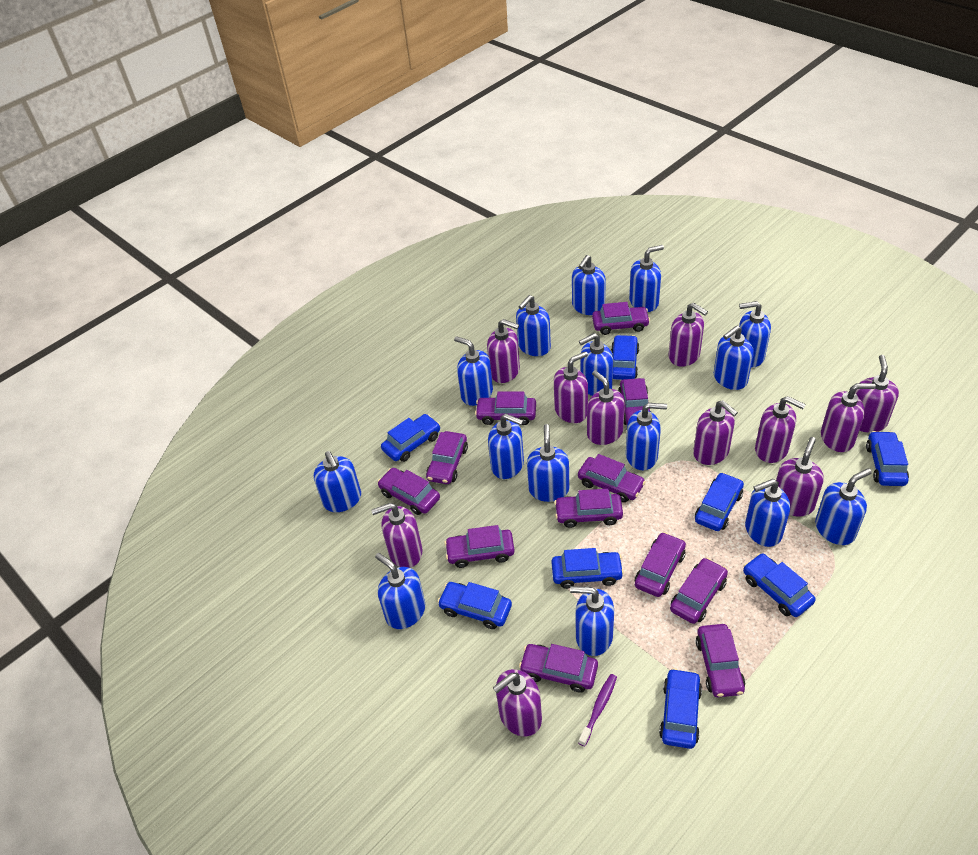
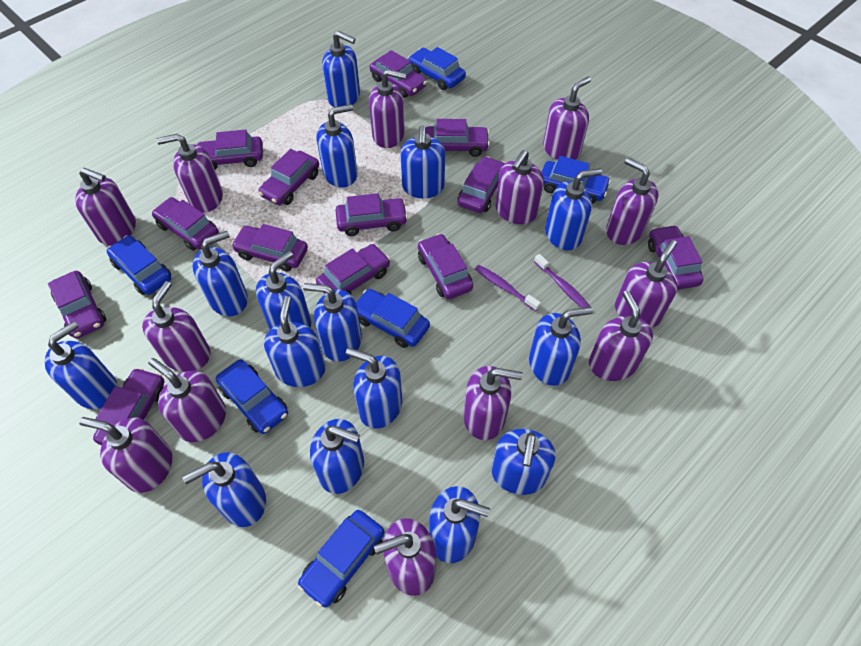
blue car: [381,414,440,462] [438,582,512,629] [551,548,624,589] [611,335,639,380] [659,668,702,749] [695,472,744,531] [743,553,816,617] [866,431,909,486] = 8 -> [107,235,171,295] [216,359,288,434] [298,510,385,607] [356,289,430,348] [408,47,466,90] [541,156,611,204] = 6
purple car: [377,468,440,515] [426,431,468,484] [445,525,515,568] [475,391,536,425] [519,644,598,693] [554,489,623,528] [578,454,646,502] [592,302,650,335] [618,378,651,425] [635,532,686,597] [670,558,728,624] [696,624,745,697] = 12 -> [48,271,106,339] [93,368,164,445] [152,197,219,251] [197,130,263,170] [231,224,308,272] [258,149,319,205] [316,244,390,294] [335,193,408,236] [370,50,427,98] [418,233,473,299] [426,119,490,157] [457,156,506,213] [648,225,703,290] = 13
purple soap dispenser: [371,503,422,568] [487,319,520,383] [493,669,542,736] [554,351,588,423] [587,370,625,445] [669,303,708,366] [693,400,738,465] [755,396,806,463] [776,437,824,516] [821,383,876,452] [855,355,899,433] = 11 -> [75,168,136,246] [79,417,172,493] [142,281,211,372] [148,358,226,442] [157,134,223,213] [369,69,406,148] [374,518,436,596] [464,366,523,440] [496,150,544,224] [543,76,591,160] [589,290,653,381] [606,158,659,245] [615,240,677,328] = 13
purple toothbrush: [579,674,617,746] = 1 -> [475,265,541,311] [534,254,591,308] = 2

